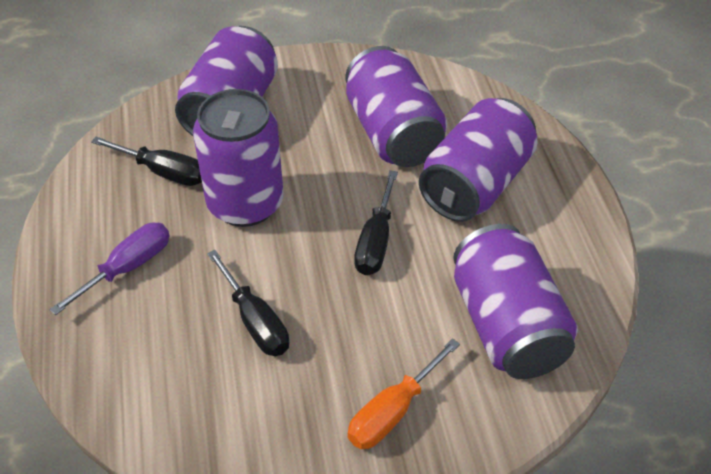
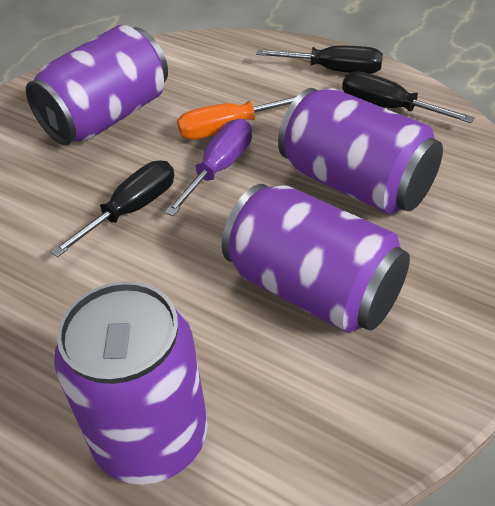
purple can: [175,26,278,136] [193,89,284,227] [346,46,447,167] [419,98,538,222] [453,224,578,379] = 5 -> [26,25,168,145] [54,281,208,485] [222,184,410,333] [278,88,443,214] = 4

